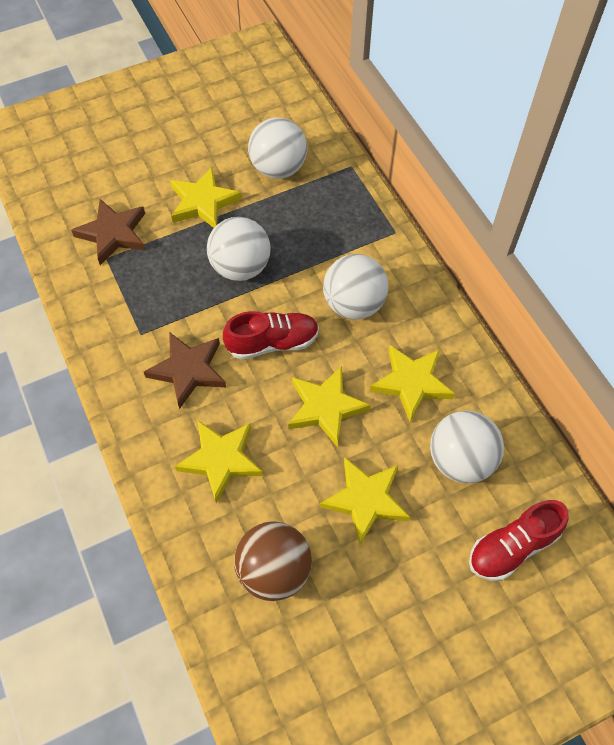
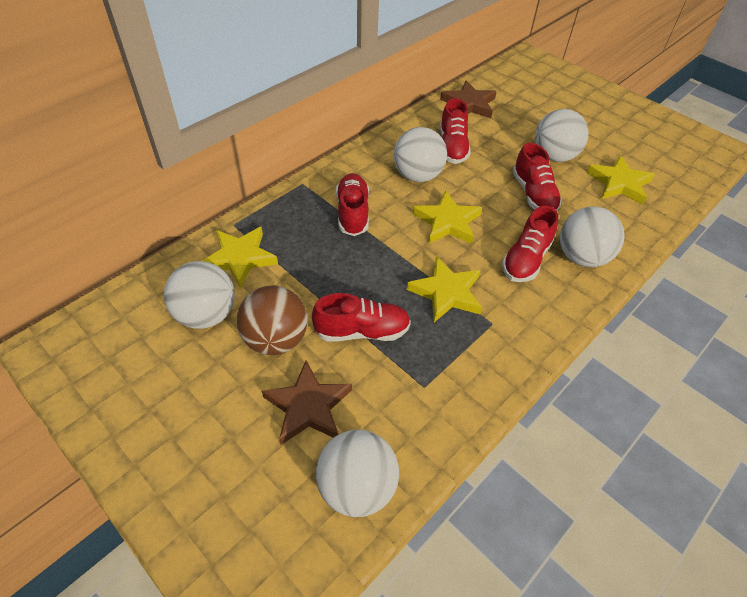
red shoe: [223,311,319,360] [469,500,569,581] = 2 -> [312,293,411,342] [336,173,369,236] [440,98,471,164] [502,206,558,282] [512,143,562,211] = 5
white ball: [207,217,270,281] [248,118,307,179] [323,254,388,319] [430,411,504,483] = 4 -> [164,261,235,329] [316,430,399,517] [393,127,447,182] [535,109,589,162] [560,207,625,267] = 5
yellow star: [170,167,242,228] [175,421,263,504] [288,366,371,447] [320,457,410,545] [370,345,455,422] = 5 -> [203,227,278,288] [407,256,482,322] [413,190,482,244] [587,155,655,205] = 4

